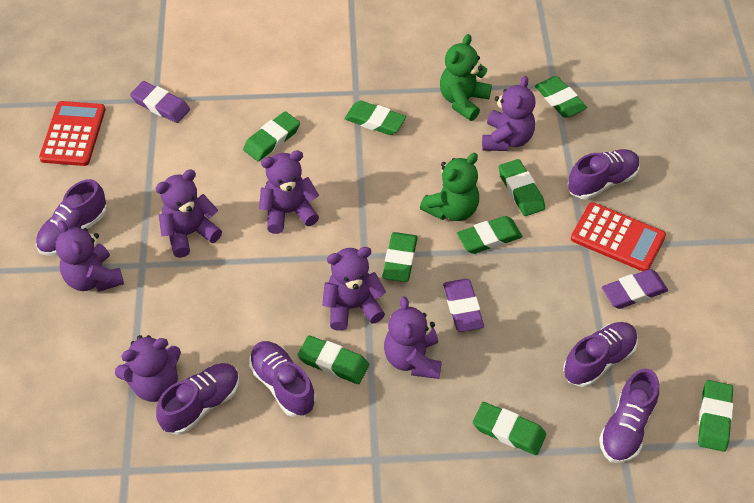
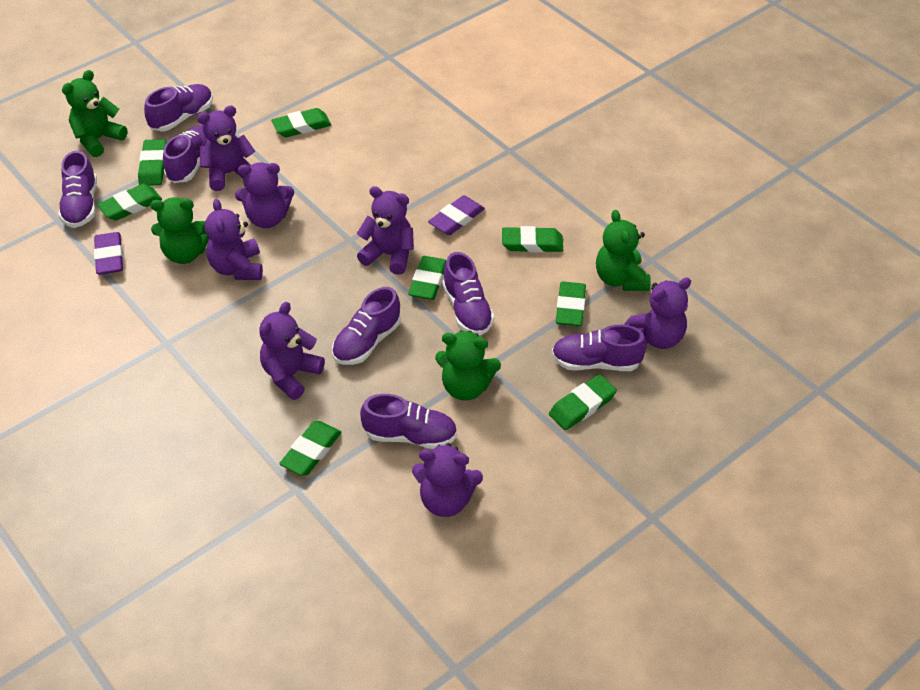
green eraser: [243,111,300,161] [298,335,369,384] [345,100,406,135] [382,232,418,282] [457,216,523,254] [473,402,546,455] [499,159,545,216] [535,76,587,118] [698,380,733,452] = 9 -> [97,184,162,221] [138,139,167,186] [271,108,331,137] [279,421,341,476] [408,256,447,300] [502,226,563,253] [549,375,617,430] [556,281,586,326] = 8
green teddy bear: [420,153,479,221] [440,34,492,121] = 2 -> [62,70,127,157] [150,197,209,264] [435,331,501,400] [596,210,651,291] = 4
purple eraser: [130,81,190,123] [443,279,484,332] [602,269,668,309] = 3 -> [94,232,123,275] [428,195,485,235] = 2
purple shoe: [36,179,107,256] [156,363,240,435] [249,341,316,417] [563,322,638,387] [568,149,640,200] [599,368,659,463] = 6 -> [58,151,97,228] [144,84,213,131] [163,126,207,183] [332,287,401,365] [360,394,457,449] [442,252,494,335] [552,325,647,371] = 7
red calculator: [39,101,105,166] [571,202,666,272] = 2 -> none = 0

